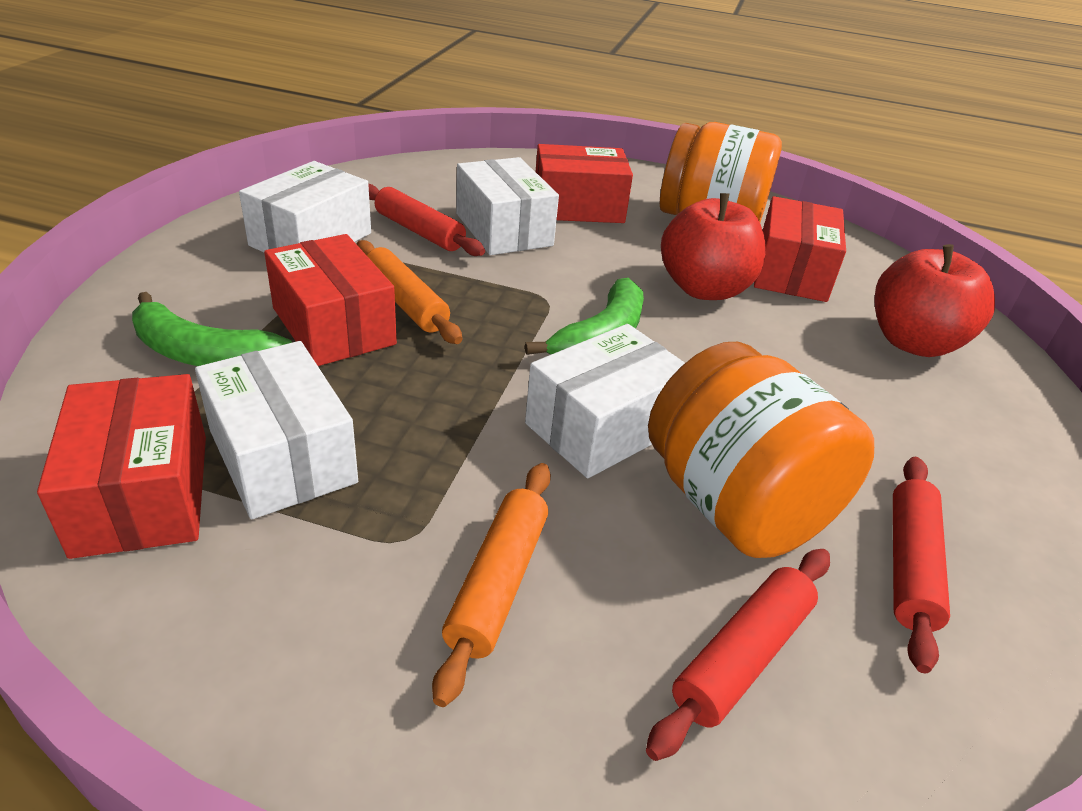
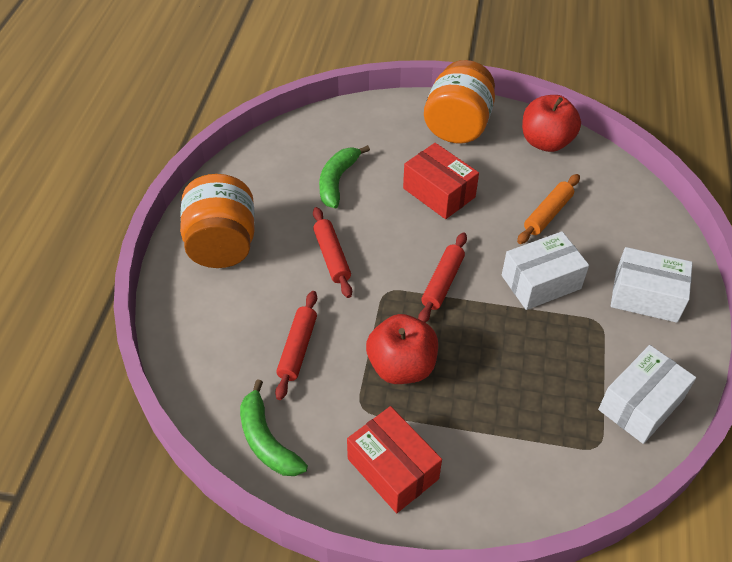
orange rolling pin: [357,240,462,344] [432,463,551,707] = 2 -> [517,174,580,244] = 1
red box: [37,374,206,559] [264,234,397,366] [536,144,633,223] [754,196,846,302] = 4 -> [347,406,442,513] [403,143,479,219] = 2
white box: [195,341,358,519] [239,161,371,252] [456,157,559,255] [525,324,685,478] = 4 -> [502,231,589,310] [598,345,696,444] [611,247,693,323] = 3

